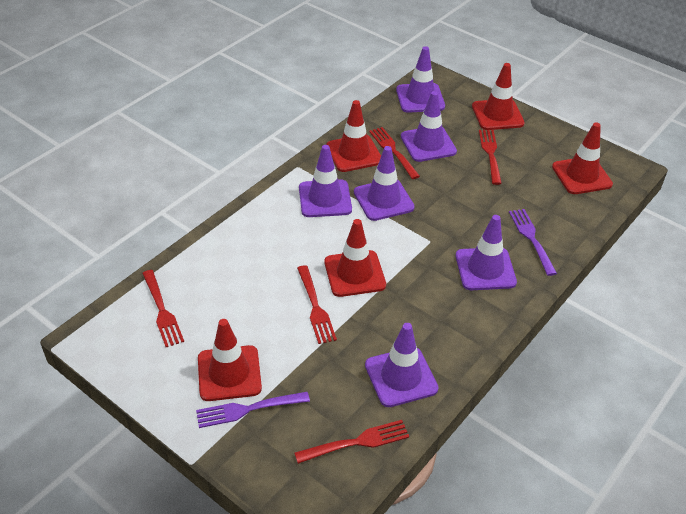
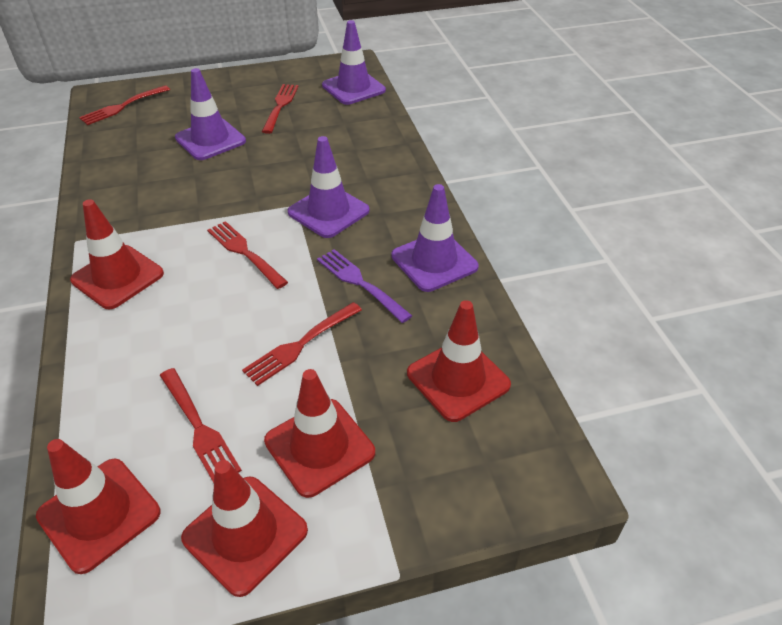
purple fork: [196,392,310,428] [509,209,557,276] = 2 -> [317,249,412,323] = 1
purple traffic cone: [299,145,352,217] [354,146,415,221] [365,323,439,407] [396,46,445,113] [401,91,457,162] [456,215,517,290] = 6 -> [175,68,246,160] [288,136,370,238] [322,20,386,105] [391,184,479,292] = 4

